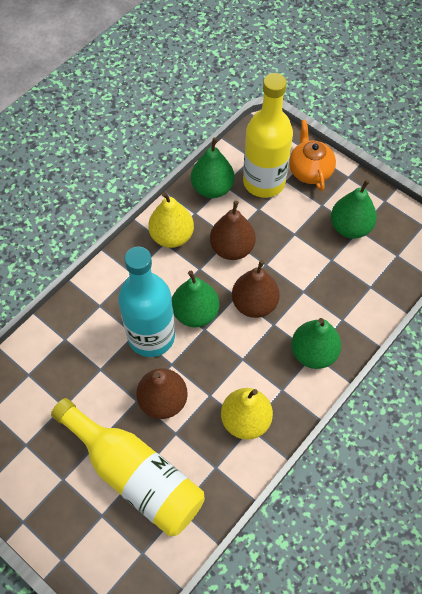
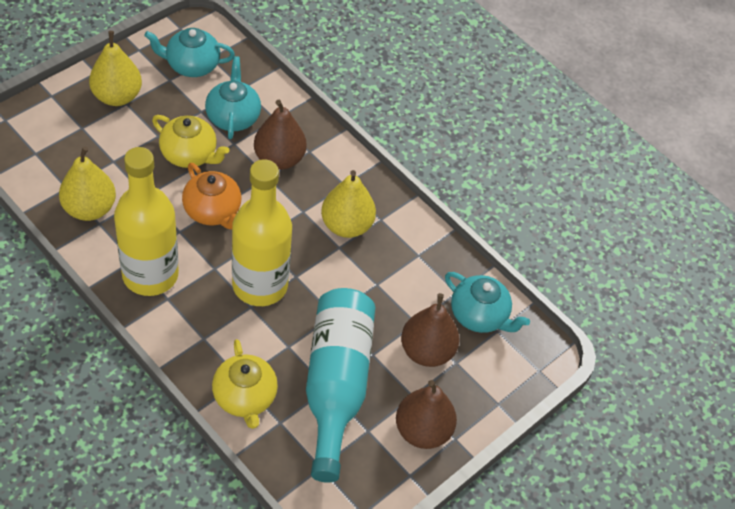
green pear: [172,271,219,327] [191,138,235,198] [291,318,341,369] [331,179,377,238] = 4 -> none = 0
turquoise teapot: none = 0 -> [144,28,235,77] [205,56,261,139] [445,272,530,333] = 3
yellow pear: [148,192,194,248] [221,388,273,440] = 2 -> [59,146,116,221] [89,31,142,106] [321,170,376,238] = 3
yellow teapot: none = 0 -> [152,115,230,168] [212,339,278,429] = 2

